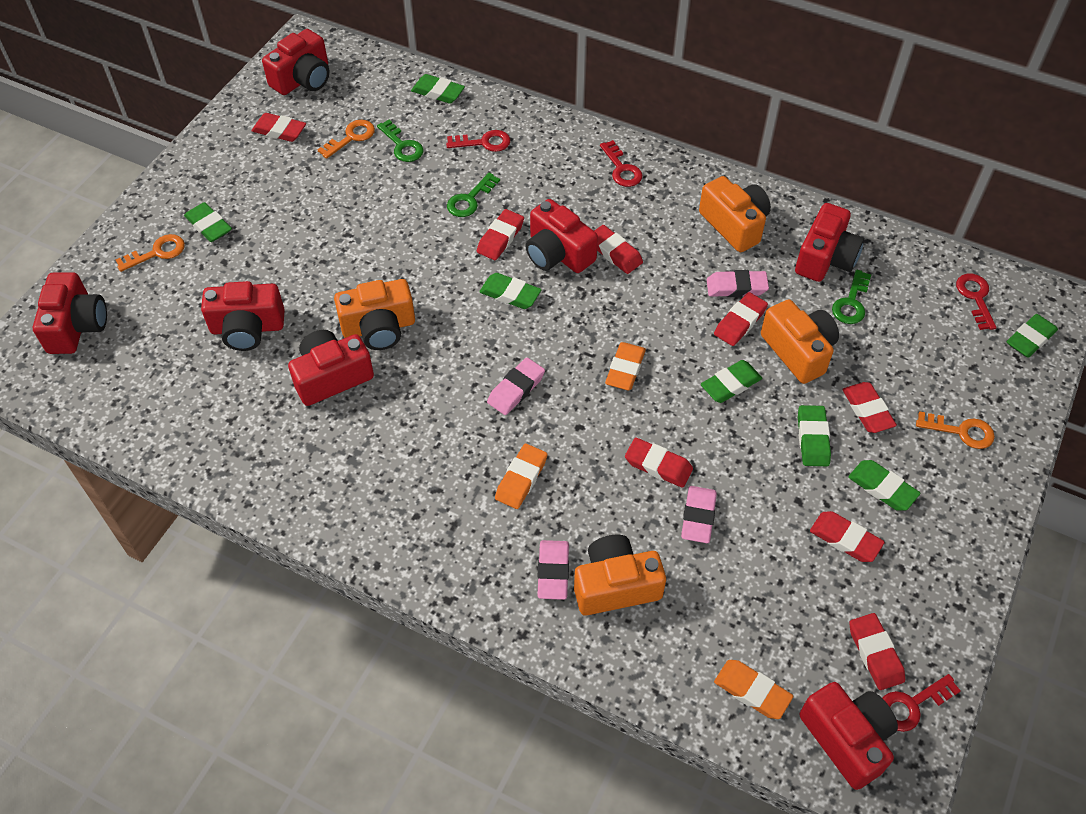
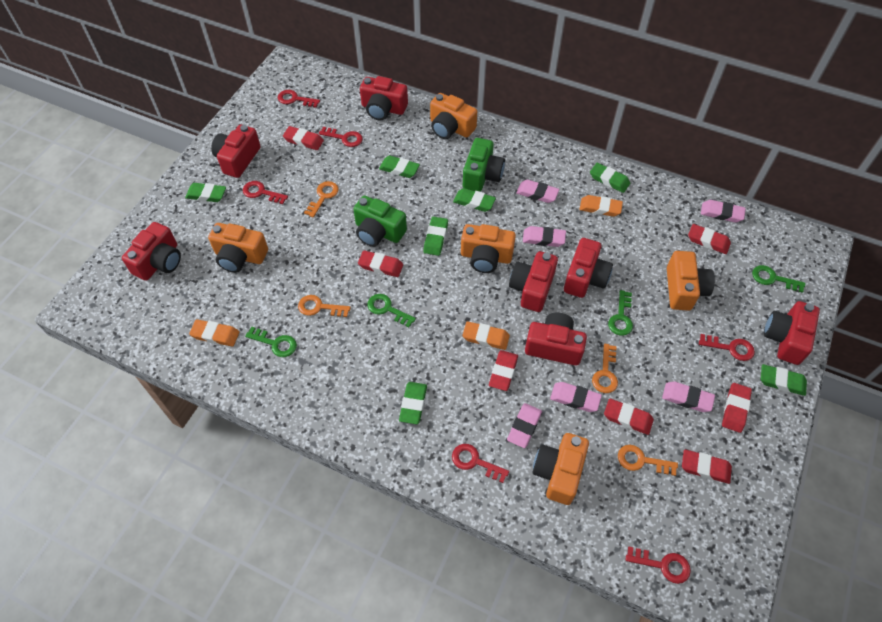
green camera: none = 0 -> [353,195,407,247] [463,138,505,192] = 2
green key: [377,120,424,162] [447,173,500,217] [832,270,871,324] = 3 -> [245,327,297,357] [367,294,416,328] [608,290,633,336] [752,265,805,293] = 4
orange camera: [334,279,415,350] [574,535,666,616] [699,176,771,252] [761,299,839,384] = 4 -> [208,223,268,273] [430,93,477,139] [461,224,516,273] [532,433,589,505] [667,251,715,311] = 5
orange key: [116,234,185,272] [317,120,375,159] [916,411,995,449] = 3 -> [298,295,351,317] [304,181,339,218] [592,344,618,393] [618,445,678,476] = 4
pink eraser: [487,358,545,415] [537,540,569,600] [681,486,717,543] [707,270,769,297] = 4 -> [507,403,542,448] [516,180,559,203] [523,226,566,247] [550,382,602,412] [662,381,715,412] [701,200,746,223] = 6
red eraser: [252,113,306,142] [477,209,524,260] [594,225,643,274] [625,438,693,488] [714,292,768,346] [810,511,885,562] [842,382,897,433] [849,613,905,690] = 8 -> [283,126,324,150] [358,250,403,277] [489,350,518,391] [604,399,654,435] [682,449,732,484] [688,224,731,254] [722,383,752,433] = 7
red key: [446,130,510,152] [600,140,643,187] [883,674,961,732] [956,274,997,330] = 4 -> [243,181,288,204] [278,90,320,108] [319,127,363,147] [452,444,509,483] [626,547,691,584] [699,334,755,361] = 6

